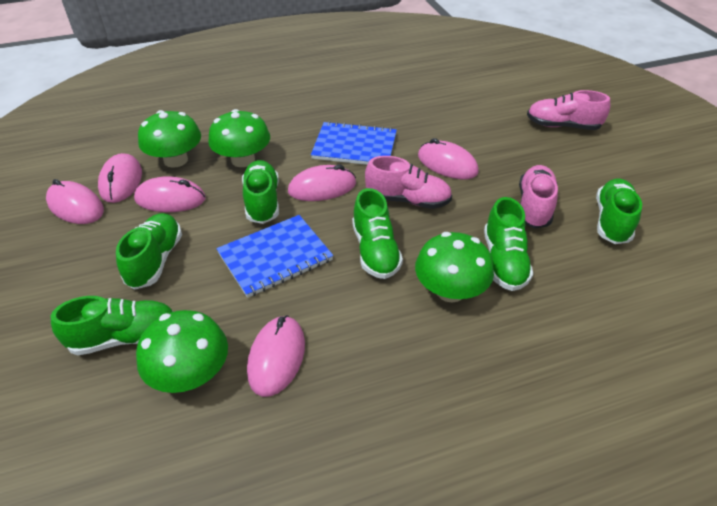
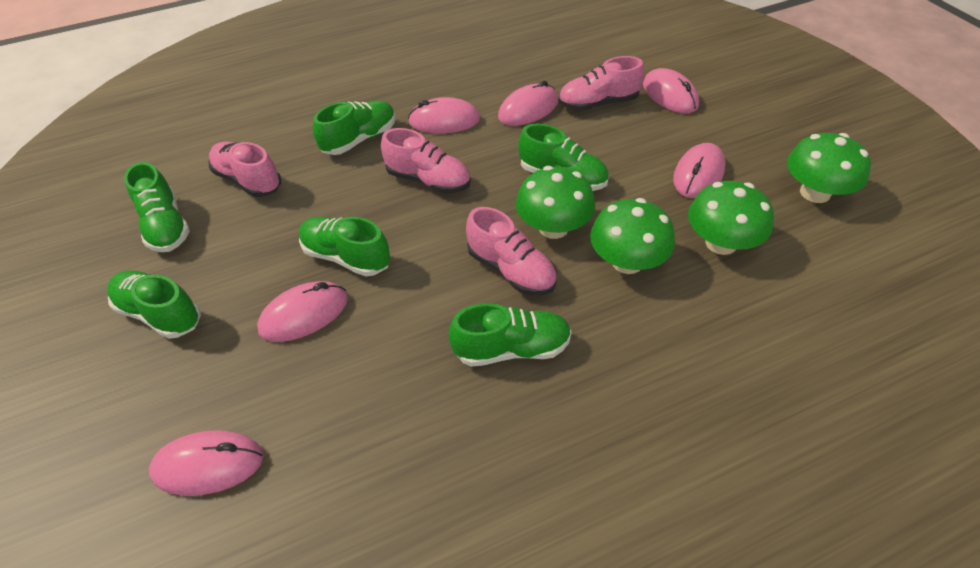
blue notebook: [216,215,333,298] [311,121,397,165] = 2 -> none = 0
pink shoe: [365,156,452,209] [519,165,558,229] [527,90,610,130] = 3 -> [209,142,281,197] [381,128,471,194] [466,207,557,295] [558,56,644,111] = 4

